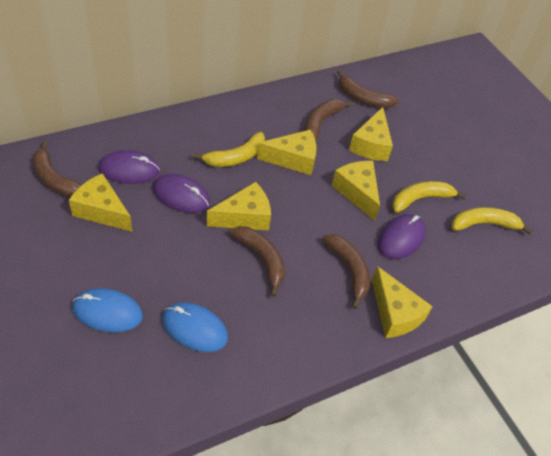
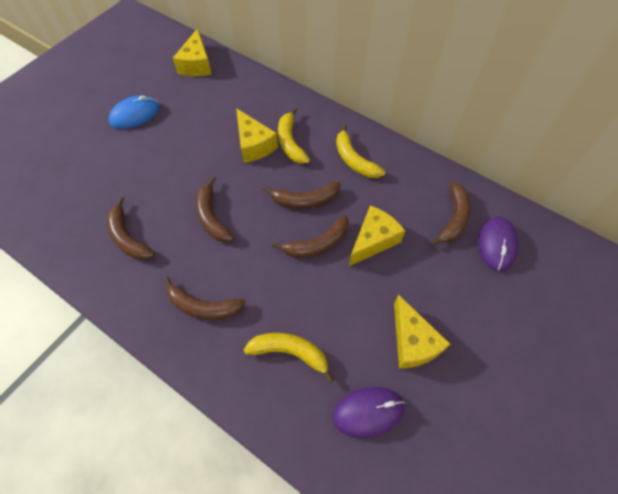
blue mouse: [72,288,143,332] [162,302,228,352] = 2 -> [108,95,160,129] = 1
brown banana: [33,140,81,197] [230,226,285,297] [305,99,354,141] [322,234,370,309] [337,70,399,108] = 5 -> [107,197,155,260] [163,277,246,320] [196,176,234,242] [263,182,340,209] [272,215,349,258] [431,182,471,246] = 6
purple mouse: [98,150,160,184] [153,174,210,213] [378,214,426,259] = 3 -> [333,387,405,438] [478,217,519,271] = 2
yellow cheese: [69,173,133,232] [207,182,271,230] [257,130,317,175] [332,161,380,221] [349,107,393,161] [372,266,433,338] = 6 -> [173,29,212,76] [236,108,278,163] [349,205,405,266] [394,294,450,369] = 4

